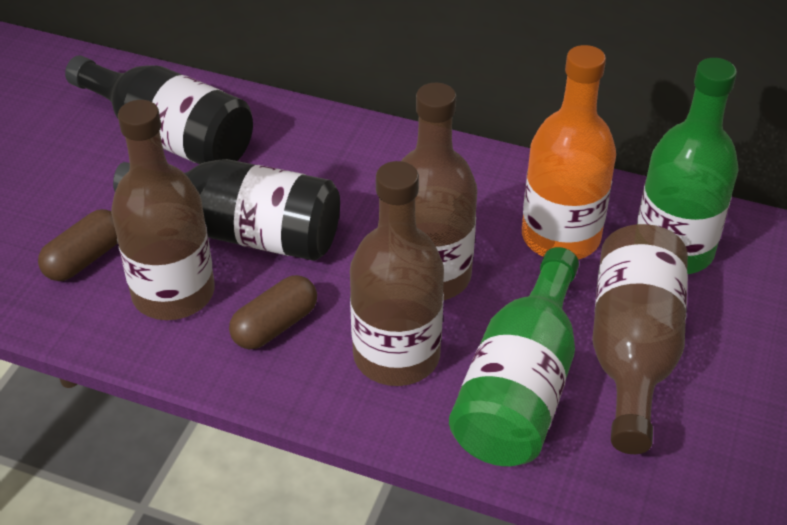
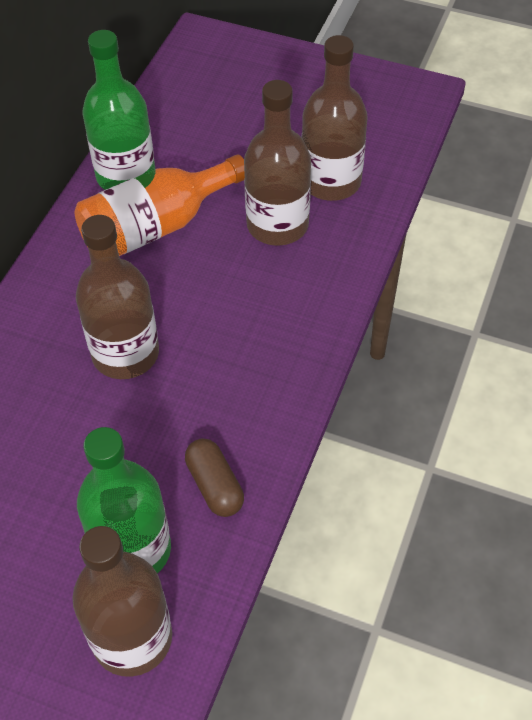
black bottle: [65,55,253,164] [113,159,340,261] = 2 -> none = 0
brown capsule: [38,209,117,281] [229,275,317,349] = 2 -> [185,438,244,517] = 1

